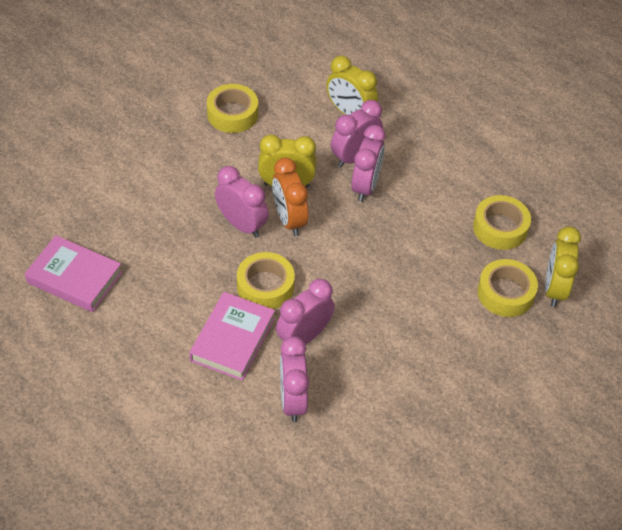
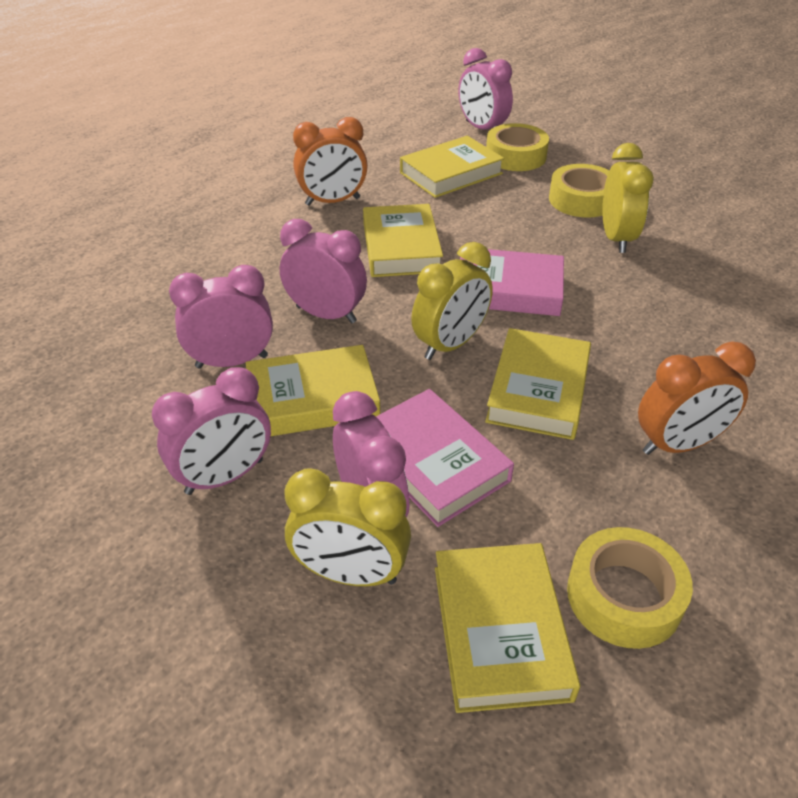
orange clock: [272,158,308,236] = 1 -> [293,117,368,206] [638,341,756,455] = 2
yellow book: none = 0 -> [246,345,380,436] [363,204,443,277] [400,136,504,198] [435,543,580,713] [485,328,591,440] = 5
yellow tape: [207,84,258,133] [237,252,295,309] [473,195,531,250] [477,259,538,317] = 4 -> [486,123,549,171] [549,164,610,218] [567,527,693,649] = 3

